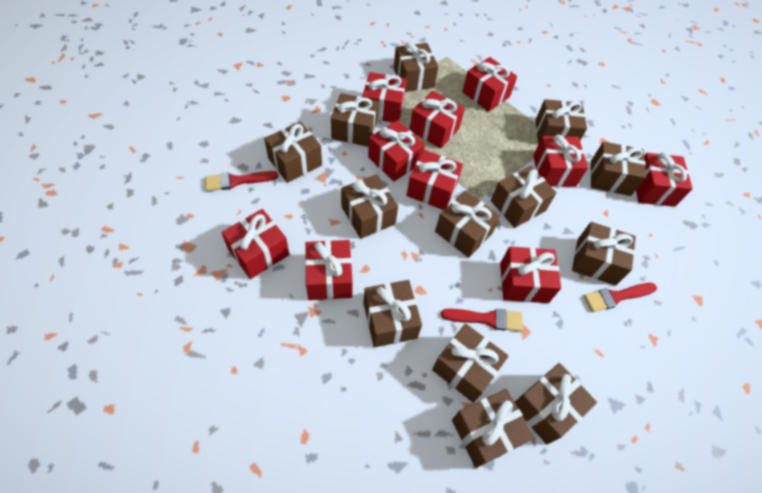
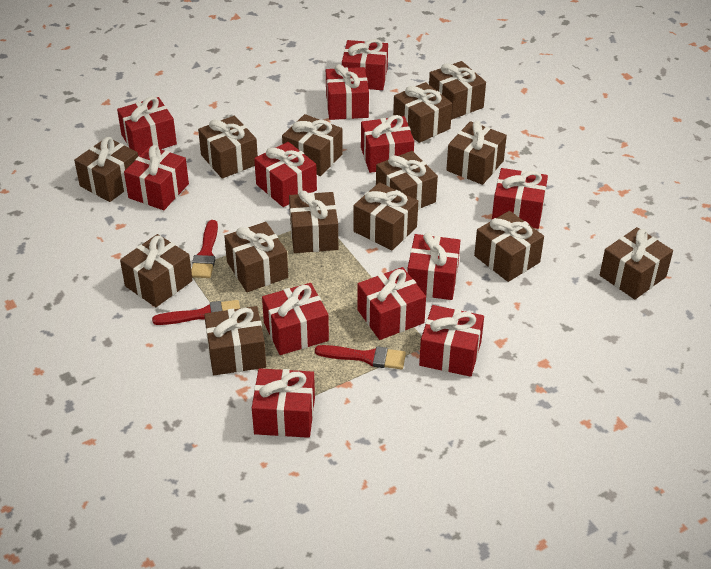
brown gift: [264,121,322,183] [331,93,379,147] [341,174,398,239] [364,280,422,347] [394,42,438,92] [432,323,509,403] [435,190,501,258] [452,389,534,468] [491,166,557,228] [515,363,597,444] [535,99,587,145] [572,222,636,285] [590,142,646,196] = 13 -> [74,137,138,202] [120,234,193,307] [198,116,258,179] [204,306,266,375] [224,222,288,292] [282,114,343,176] [289,191,338,253] [353,182,418,251] [376,151,438,210] [393,82,452,143] [429,61,486,119] [446,121,507,185] [474,211,544,282] [600,227,673,300] = 14
red gift: [221,209,290,279] [305,240,353,300] [362,72,407,123] [368,120,425,181] [407,150,463,210] [410,91,465,149] [462,57,517,112] [500,247,561,303] [533,135,588,187] [636,152,693,207] = 10 -> [117,96,177,156] [124,145,189,210] [252,368,315,438] [254,142,317,207] [262,283,329,355] [326,64,369,120] [342,39,388,90] [357,267,426,340] [361,115,414,173] [407,233,461,300] [419,305,484,377] [492,168,548,229] = 12

